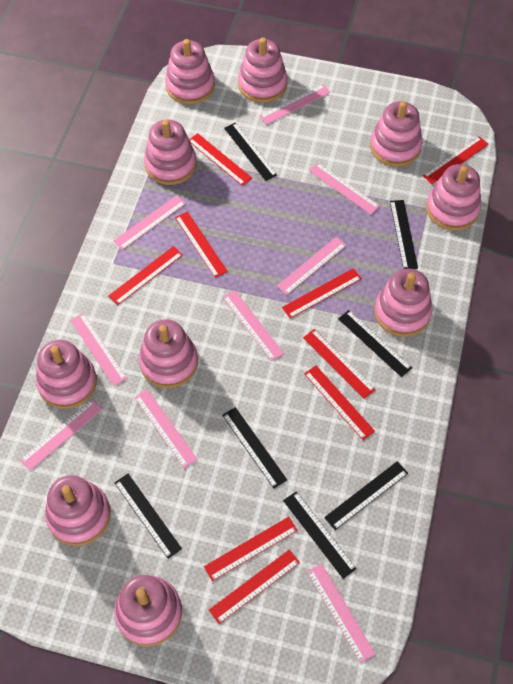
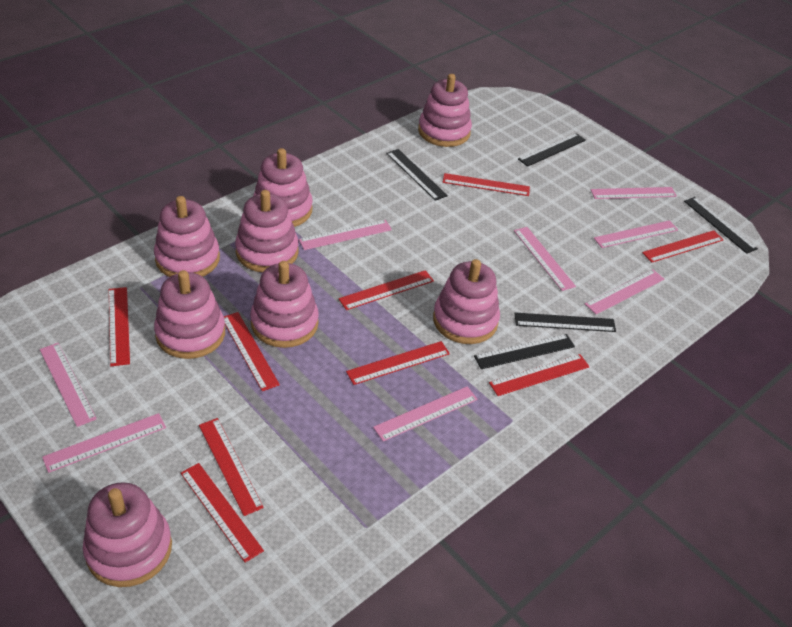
black ruler: [114,474,182,559] [222,407,287,488] [224,123,277,181] [283,491,357,579] [324,461,408,530] [338,310,412,377] [390,200,418,269] = 7 -> [386,149,448,201] [474,334,575,369] [515,313,616,332] [518,133,586,167] [684,197,758,254] = 5
pink ruler: [20,399,102,471] [70,313,127,386] [113,195,186,250] [134,389,198,468] [223,290,284,361] [260,84,330,124] [277,237,347,295] [307,564,375,663] [309,163,380,215] = 9 -> [40,343,97,427] [42,413,166,473] [299,220,392,250] [373,386,478,441] [514,227,576,291] [585,269,664,314] [591,187,677,199] [594,220,678,248] = 8
pink stacking toy: [36,340,97,409] [45,475,111,546] [114,575,182,646] [139,319,198,388] [144,119,196,185] [165,39,215,104] [238,37,287,103] [370,101,422,167] [374,269,432,337] [426,164,481,231] = 10 -> [83,482,172,587] [154,196,220,277] [154,270,225,359] [235,190,299,273] [250,261,319,348] [253,148,313,227] [418,74,472,147] [433,259,500,344] = 8

